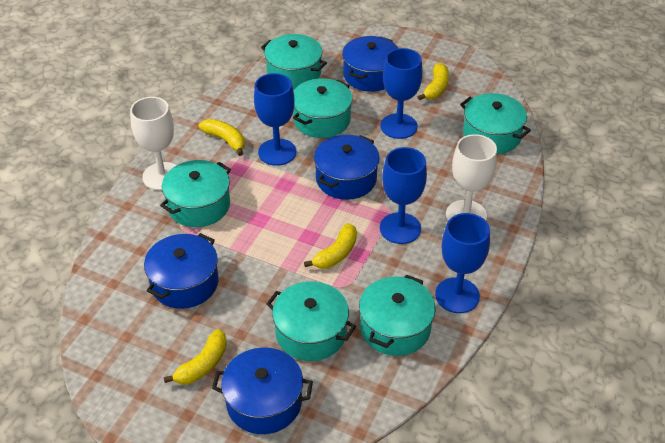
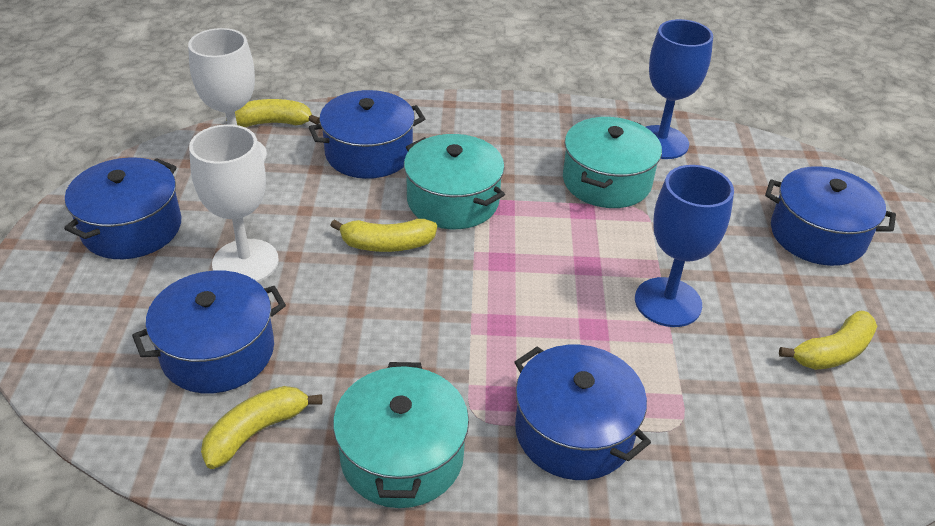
blue goblet: [254,73,296,166] [380,48,422,139] [380,147,427,244] [435,213,490,313] = 4 -> [635,165,734,327] [646,19,713,159] = 2
blue pot: [144,233,219,309] [212,348,313,434] [314,135,380,200] [342,36,399,92] = 4 -> [64,157,181,259] [132,271,286,393] [309,90,425,179] [514,345,651,480] [765,166,896,266] = 5
turquoise pot: [160,160,231,227] [261,34,327,89] [266,281,356,361] [293,78,353,138] [359,275,436,356] [460,93,531,154] = 6 -> [333,362,469,508] [404,134,505,229] [563,117,662,208] = 3

